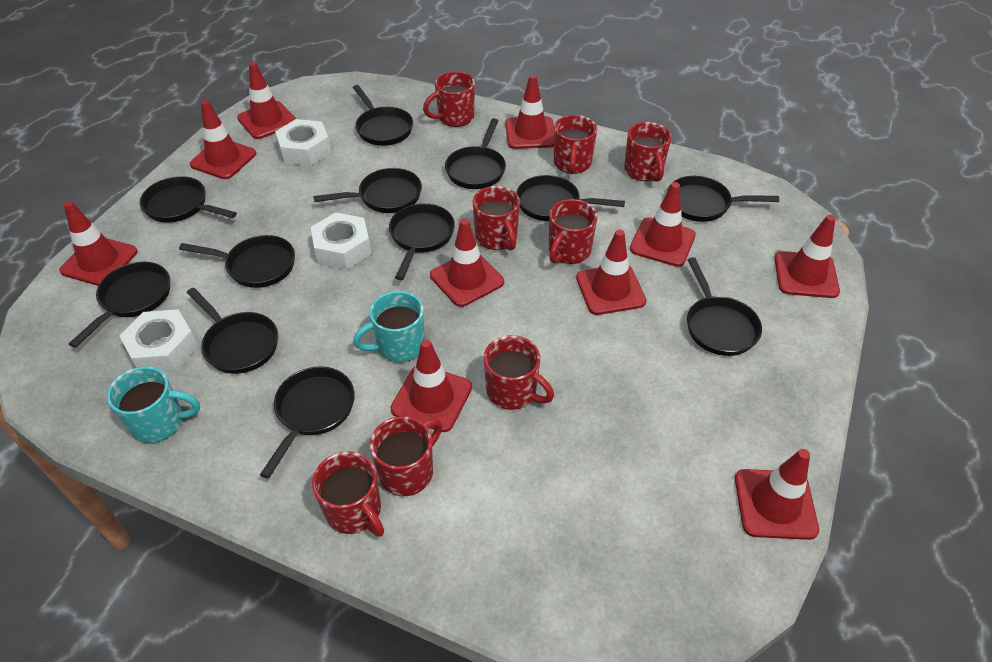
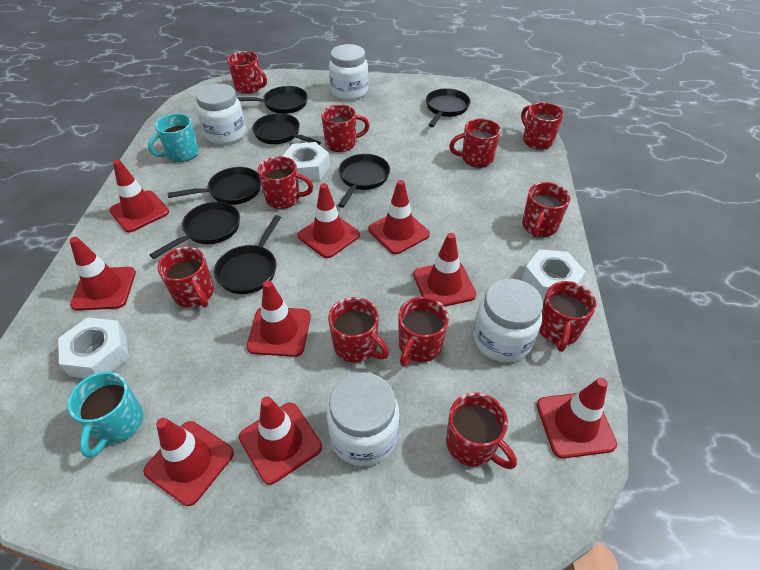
black pan: [69,262,170,348] [140,176,237,223] [179,235,295,288] [187,288,278,374] [260,366,355,479] [313,168,422,213] [353,85,413,146] [389,203,455,280] [445,118,506,189] [516,175,625,221] [668,176,779,222] [687,257,762,356] = 12 -> [150,202,240,259] [168,167,261,205] [214,215,281,294] [237,86,308,114] [252,113,321,145] [338,154,390,208] [426,88,470,127] = 7
red mug: [312,451,384,537] [370,416,442,496] [423,71,475,127] [472,186,520,251] [484,335,554,410] [549,199,598,264] [554,115,597,174] [624,122,672,182] = 8 -> [158,247,214,307] [227,51,267,94] [258,156,313,209] [321,105,370,152] [328,297,389,363] [398,297,449,367] [446,393,517,469] [449,119,501,167] [521,102,564,150] [522,182,571,237] [539,281,596,352] = 11
red traffic cone: [59,201,138,286] [190,100,256,179] [237,62,296,139] [390,339,472,432] [430,219,504,307] [505,75,554,149] [576,229,646,315] [630,182,696,267] [735,449,819,540] [774,215,840,298] = 10 -> [69,237,136,311] [109,160,169,232] [143,418,234,506] [239,396,322,485] [247,280,311,357] [298,183,360,258] [368,180,430,254] [413,233,476,307] [537,378,617,458] = 9
white jar: none = 0 -> [196,84,246,145] [326,372,400,466] [329,44,368,100] [473,279,543,362] = 4

